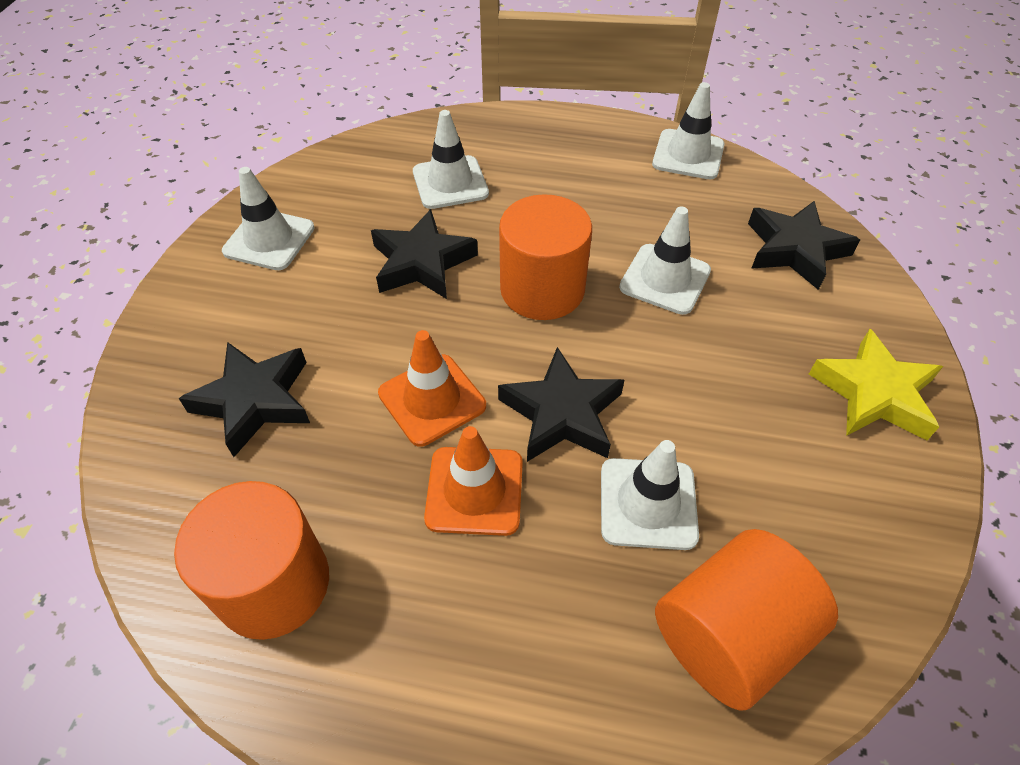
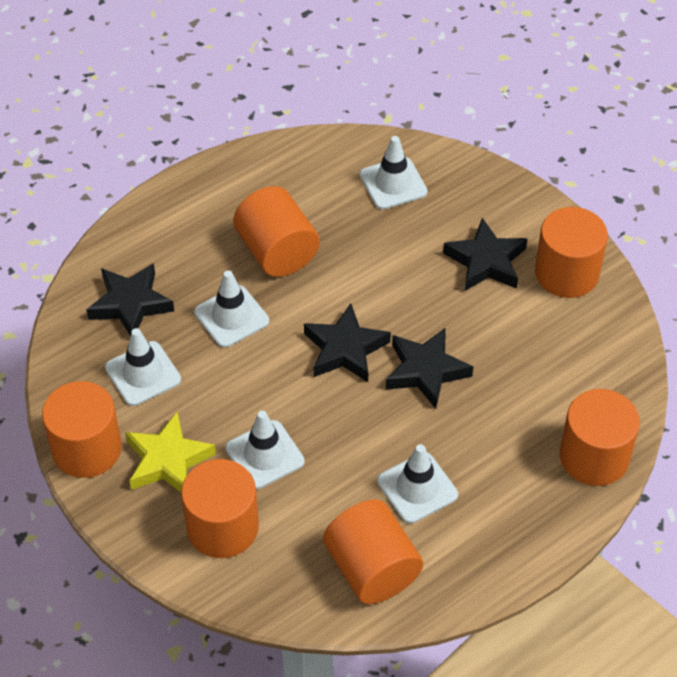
orange cylinder: [174,481,329,640] [499,194,592,320] [655,529,838,711] = 3 -> [42,381,122,478] [181,459,259,558] [233,186,320,277] [323,499,423,604] [535,207,608,298] [560,389,640,486] = 6
orange traffic cone: [378,330,486,447] [424,426,523,536] = 2 -> none = 0

